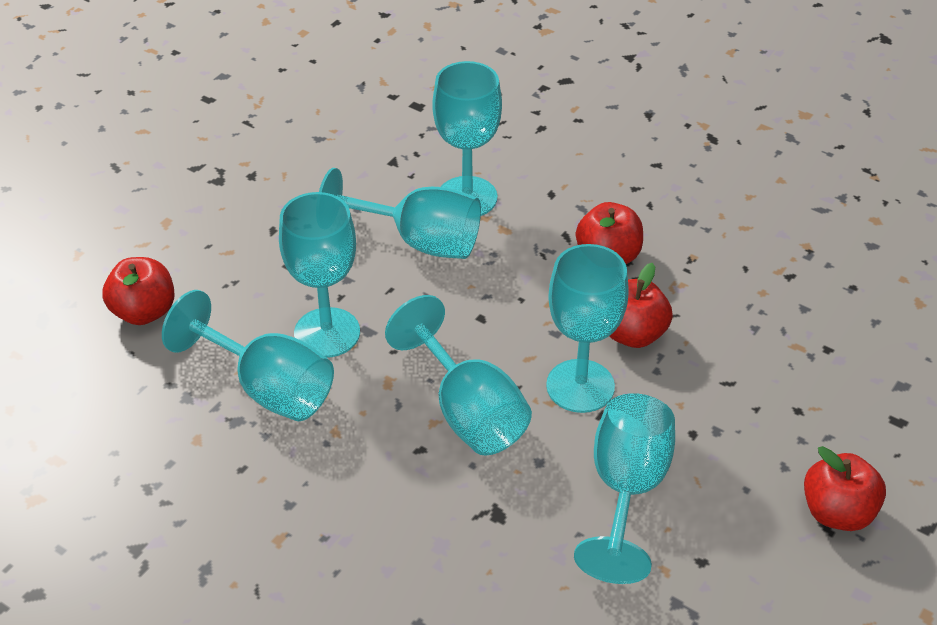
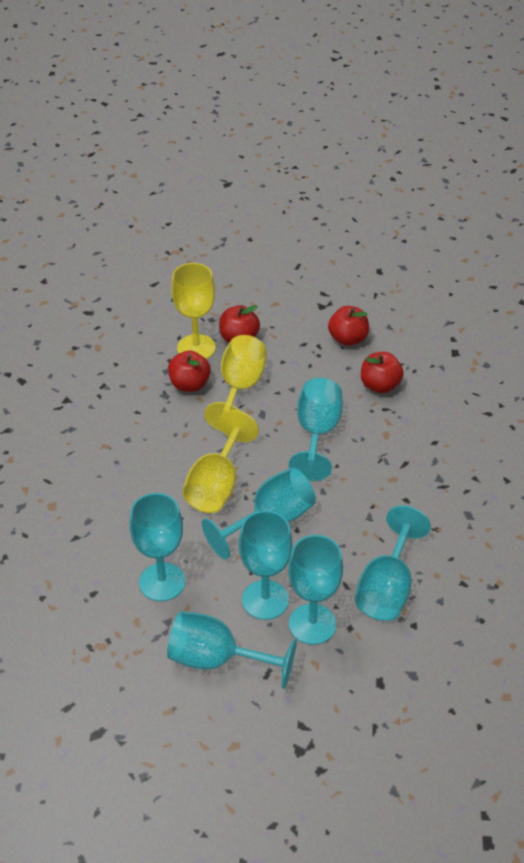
yellow goblet: none = 0 -> [171,263,216,359] [182,410,259,513] [204,335,267,431] = 3

